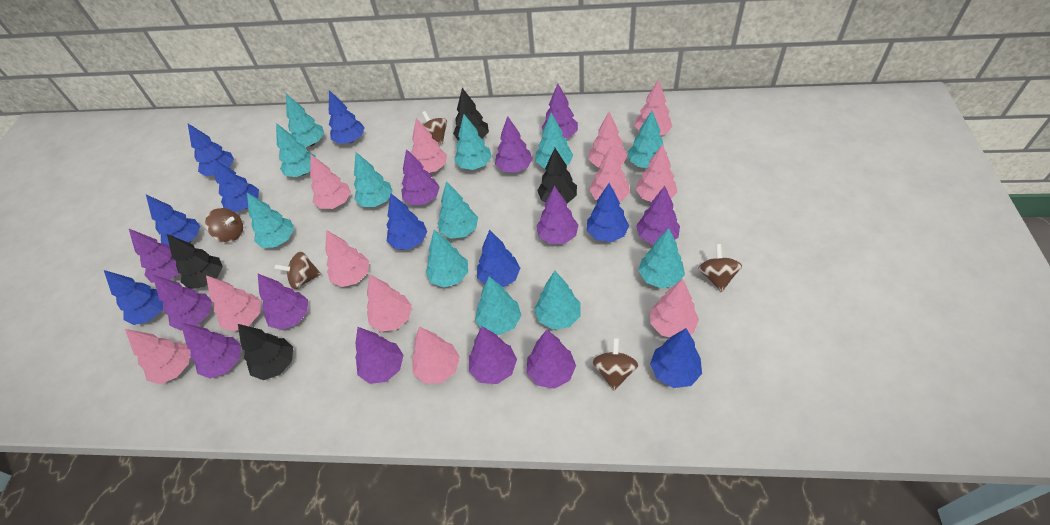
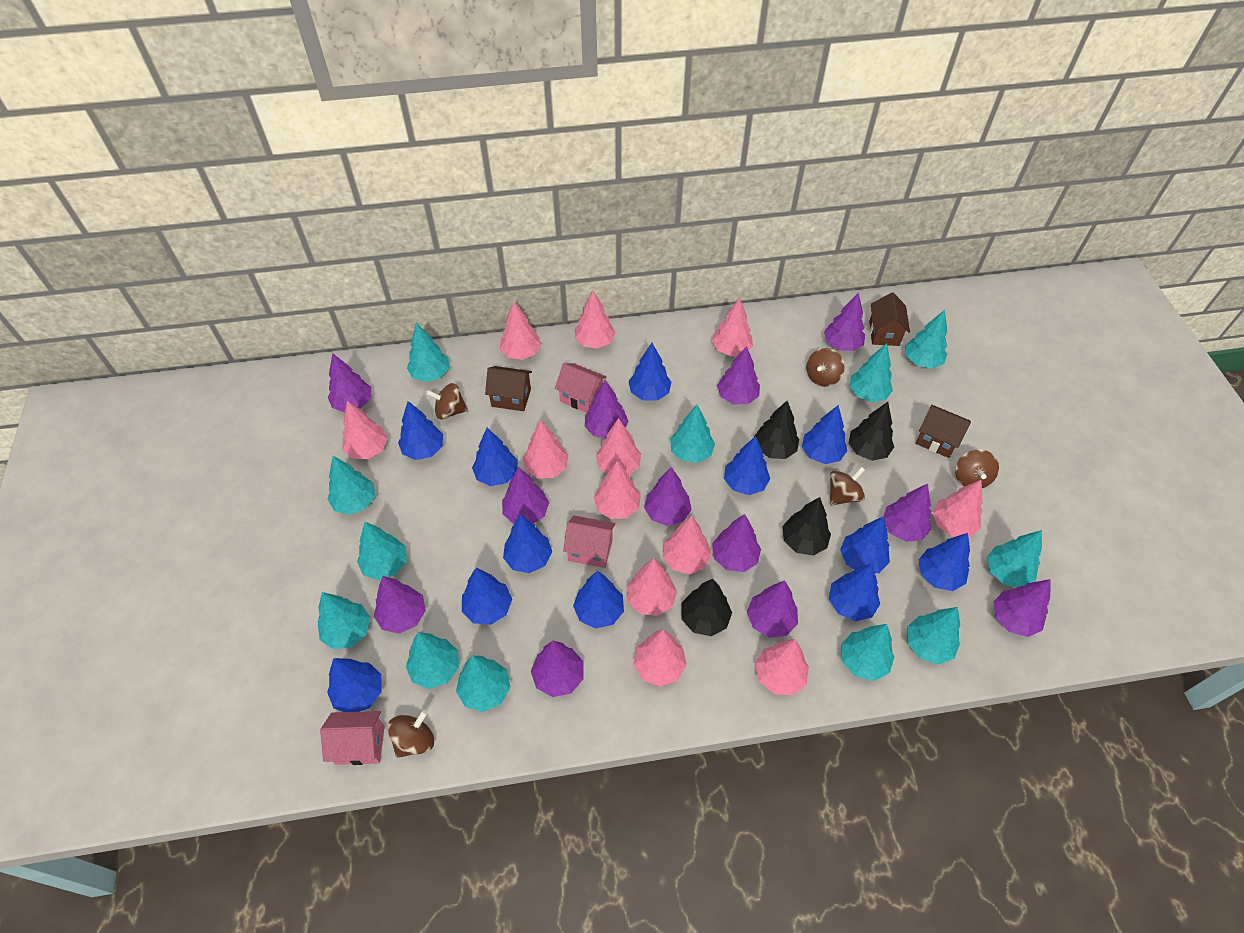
blue tree: [104,270,163,325] [146,195,200,245] [188,124,234,176] [212,158,259,212] [329,90,365,144] [387,193,427,250] [477,230,520,287] [587,183,629,242] [650,328,702,388] = 9 -> [327,658,382,712] [398,401,443,460] [462,568,512,625] [472,428,518,486] [503,515,552,573] [573,571,624,629] [629,343,671,401] [724,436,770,495] [802,405,848,464] [829,563,880,621] [840,516,890,573] [919,533,970,591] = 12
brown house: none = 0 -> [485,366,532,411] [869,293,910,346] [915,405,971,458] = 3
pink house: none = 0 -> [320,711,385,765] [555,363,606,413] [563,516,616,568] = 3

